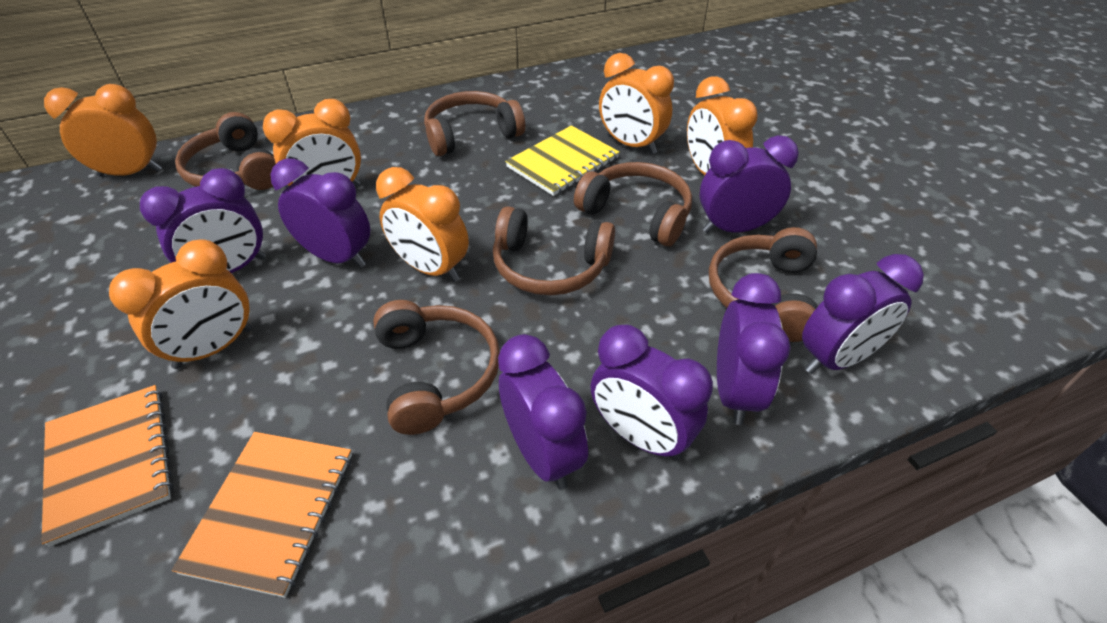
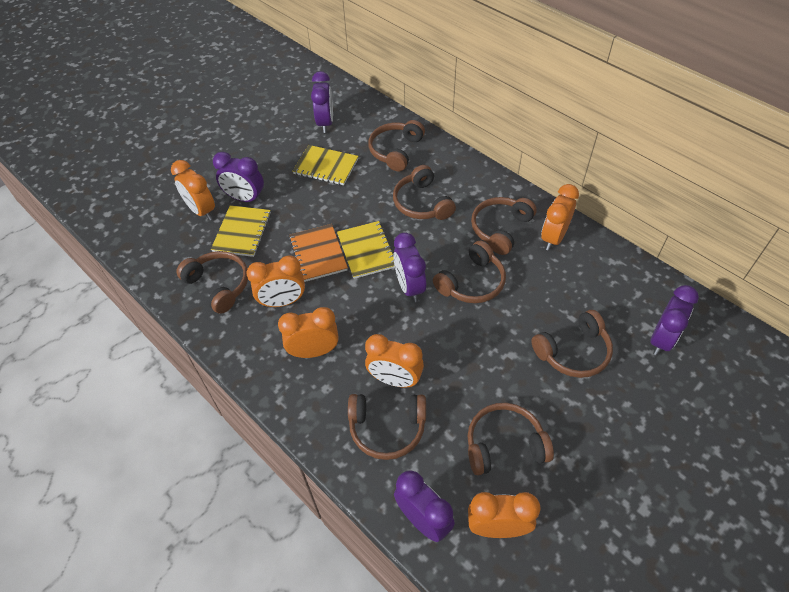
brown headphones: [175,112,276,190] [373,300,500,435] [424,91,525,156] [493,206,615,295] [574,162,692,246] [709,227,818,342] = 6 -> [176,251,248,314] [348,394,426,460] [368,120,425,171] [393,165,456,220] [433,241,506,303] [467,403,554,475] [471,197,537,255] [531,310,613,378] = 8
orange notebook: [42,385,173,547] [172,432,352,598] = 2 -> [289,224,348,282] = 1
purple clock: [140,168,266,273] [270,158,370,268] [498,334,588,490] [590,325,713,461] [700,135,799,233] [717,273,791,425] [802,254,924,374] = 7 -> [213,152,264,203] [311,71,333,133] [393,232,426,302] [394,470,455,542] [650,285,699,355] = 5
yellow notebook: [505,125,620,196] = 1 -> [211,205,271,257] [293,145,358,185] [337,221,395,279] = 3

